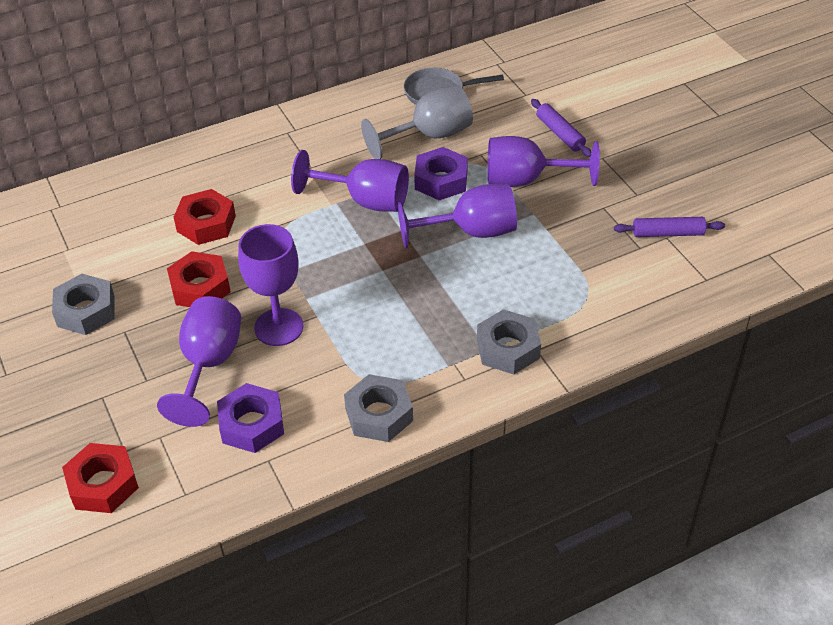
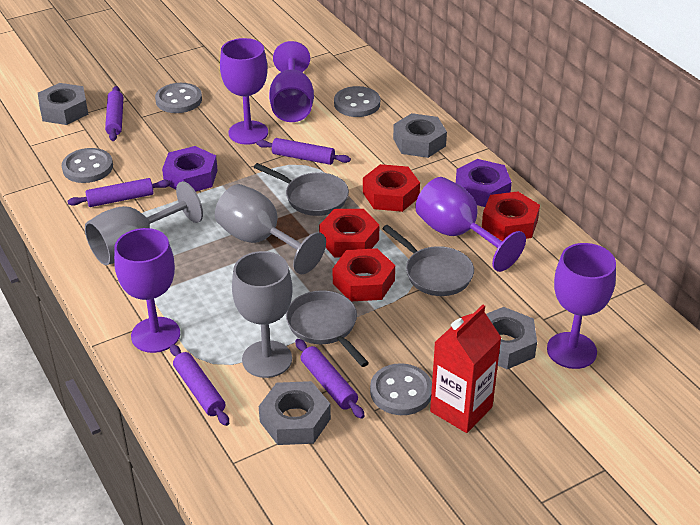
grey button: none = 0 -> [62,148,113,183] [155,83,202,113] [334,86,380,117] [370,363,432,415] = 4
grey goblet: [361,85,473,159] = 1 -> [85,181,203,265] [215,184,326,274] [232,251,293,378] = 3
grey nut: [52,274,115,335] [344,374,413,442] [477,309,541,374] = 3 -> [38,83,88,125] [259,381,331,445] [393,113,447,158] [486,307,537,369] = 4
grey pan: [404,68,504,105] = 1 -> [254,163,349,216] [286,290,369,367] [382,225,474,296] = 3
purple rolling pin: [531,99,591,157] [614,217,725,237] = 2 -> [68,178,171,207] [105,86,123,141] [170,344,229,426] [257,138,351,165] [295,339,365,419] = 5
red carton: none = 0 -> [430,305,501,433] = 1
red nut: [62,443,139,513] [167,251,231,307] [174,189,236,245] = 3 -> [319,209,379,257] [333,248,395,301] [363,164,420,212] [482,191,540,241] = 4

